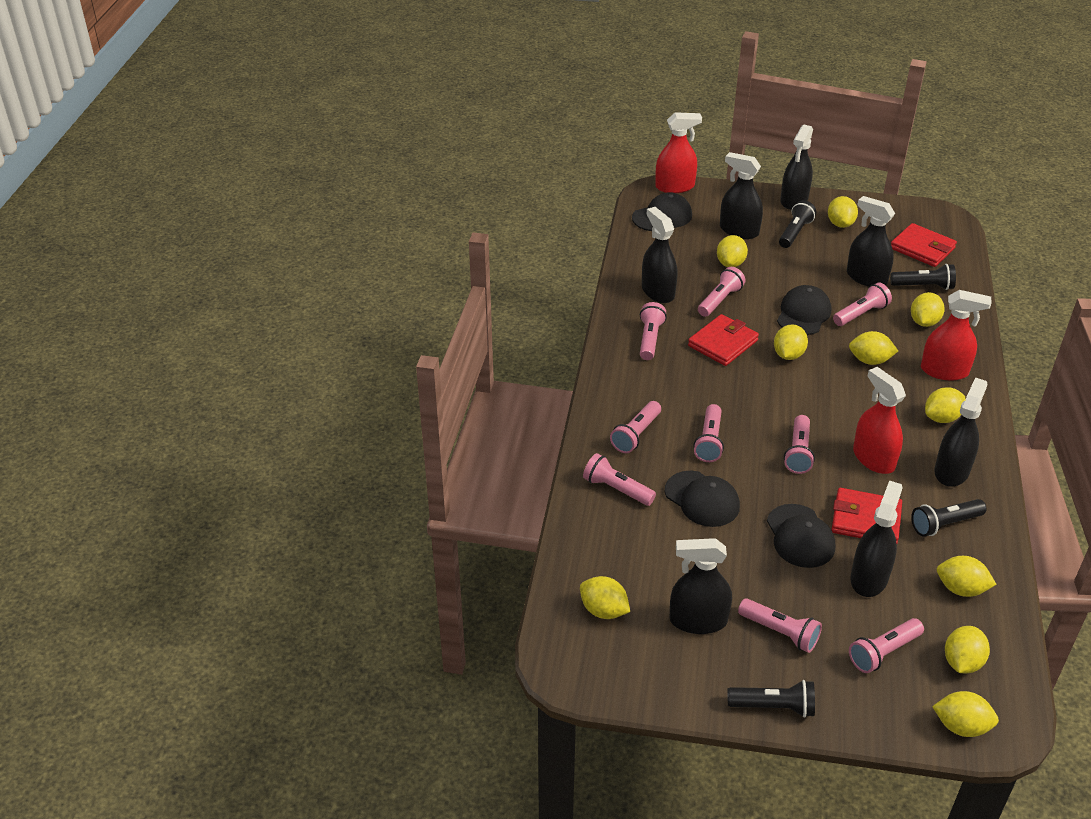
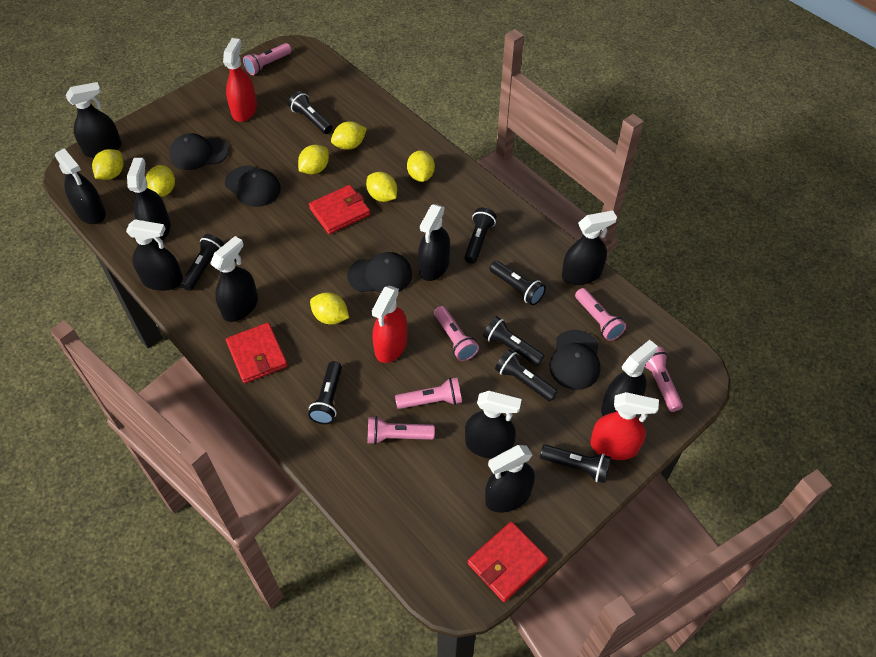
black flashlight: [728,680,815,717] [779,200,816,248] [890,264,956,290] [911,499,987,537] = 4 -> [181,234,225,291] [288,91,332,134] [308,361,342,424] [464,208,497,264] [483,316,545,366] [490,261,546,305] [495,349,558,402] [540,444,611,483] = 8
black spray bottle: [642,207,677,303] [669,538,732,634] [720,152,763,239] [780,124,813,210] [847,196,895,287] [851,481,903,597] [934,378,988,487] = 7 -> [55,148,106,224] [66,82,122,158] [126,219,183,291] [127,158,171,244] [210,236,258,322] [418,204,450,281] [465,391,522,459] [485,445,535,513] [562,211,617,285] [601,340,658,416] = 10
pink flashlight: [583,453,656,506] [610,401,661,453] [640,302,667,360] [693,404,724,462] [698,267,745,317] [738,598,822,653] [784,415,815,474] [833,283,892,326] [849,618,924,673] = 9 -> [243,43,292,75] [368,416,435,445] [395,377,462,409] [434,306,479,361] [575,288,626,341] [645,347,683,412] = 6
yellow lemon: [580,576,630,619] [717,235,748,267] [774,324,808,360] [828,196,858,228] [849,331,898,365] [911,292,945,327] [925,387,966,423] [932,691,999,737] [937,556,997,597] [945,626,990,673] = 10 -> [92,149,124,180] [146,165,175,197] [298,145,329,174] [310,292,349,325] [331,122,367,150] [366,172,397,202] [407,151,435,182] = 7

